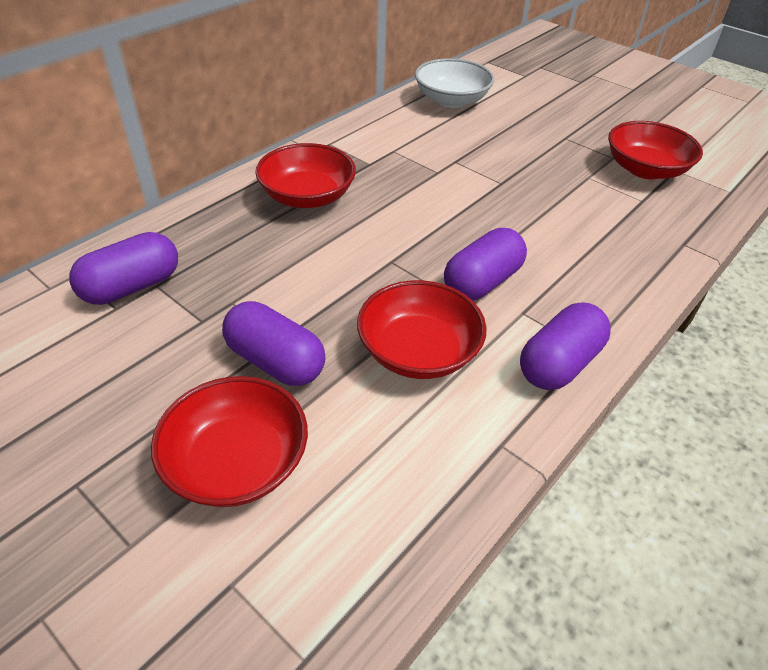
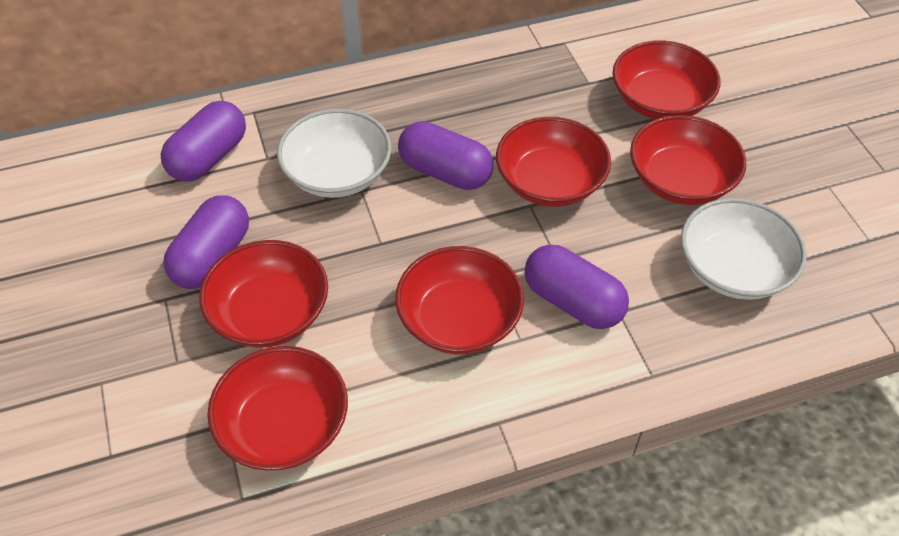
red bowl: [151,376,308,507] [255,143,356,208] [357,280,487,379] [608,121,703,179] = 4 -> [199,240,328,347] [207,346,348,471] [395,246,524,355] [496,117,611,207] [612,40,720,119] [630,115,746,205] = 6
white bowl: [415,58,494,108] = 1 -> [277,109,391,198] [681,198,807,300] = 2

